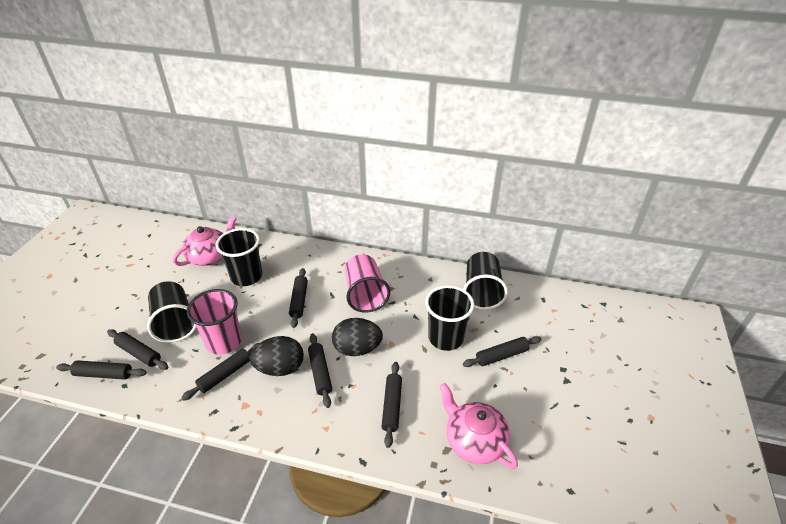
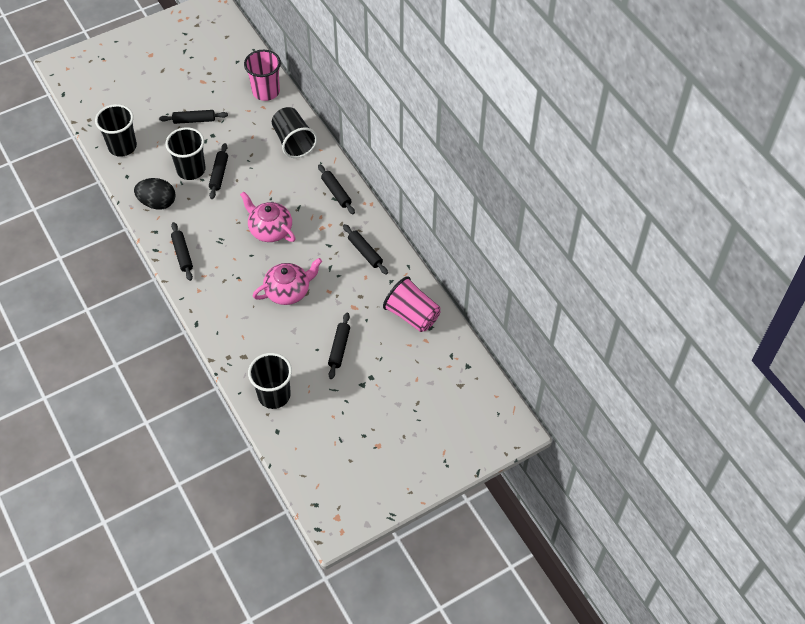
black egg: [249,336,304,376] [332,318,383,356] = 2 -> [134,178,175,210] = 1
black rolling pin: [56,360,147,380] [107,329,168,370] [181,343,259,401] [289,268,308,328] [308,333,332,408] [382,362,402,448] [463,336,541,367] = 7 -> [159,110,228,124] [171,222,193,281] [209,143,228,199] [318,164,355,214] [328,312,350,379] [343,224,388,275] = 6

